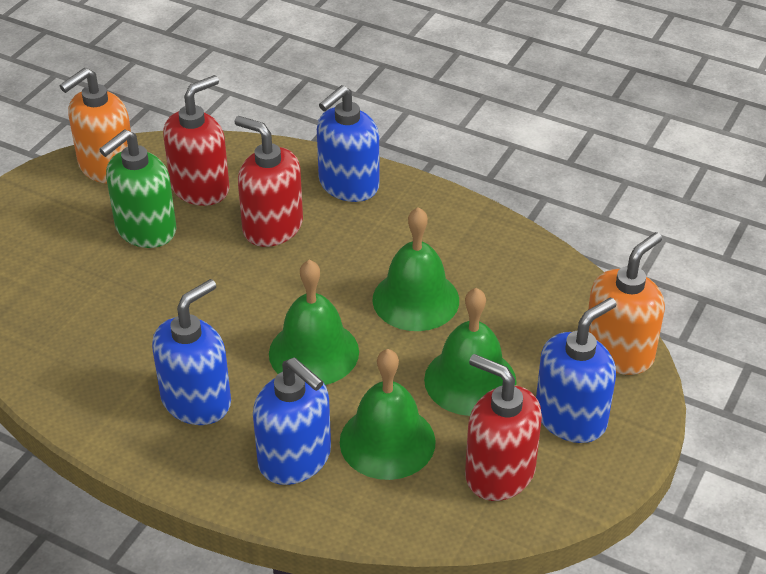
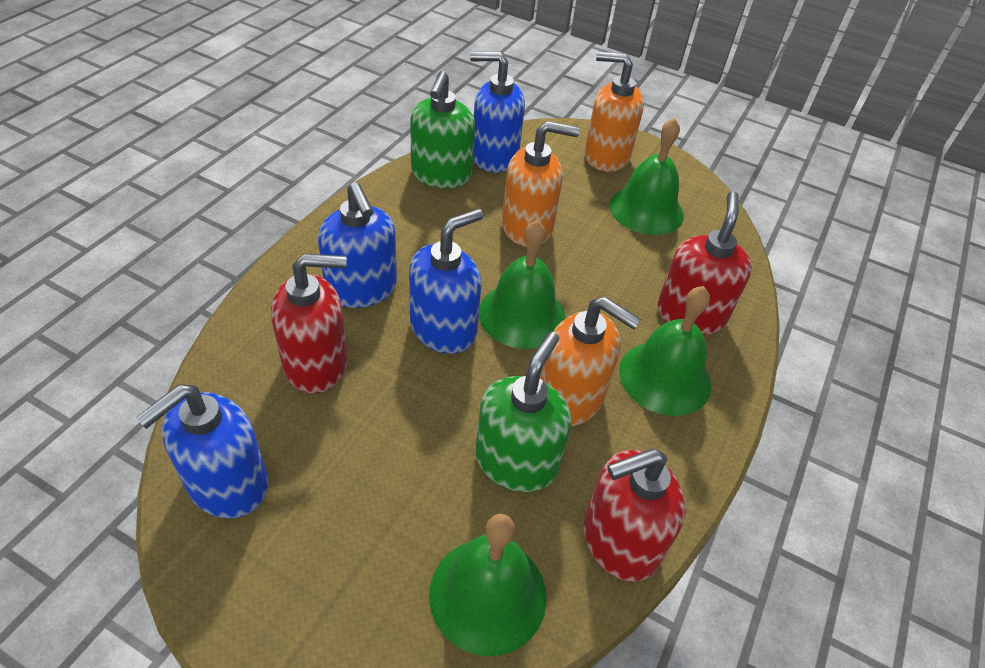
green soap dispenser: [99,129,176,248] = 1 -> [410,71,475,188] [475,332,571,492] = 2
orange soap dispenser: [60,68,131,183] [588,232,665,375] = 2 -> [502,121,580,247] [541,297,641,426] [585,52,644,172] = 3

